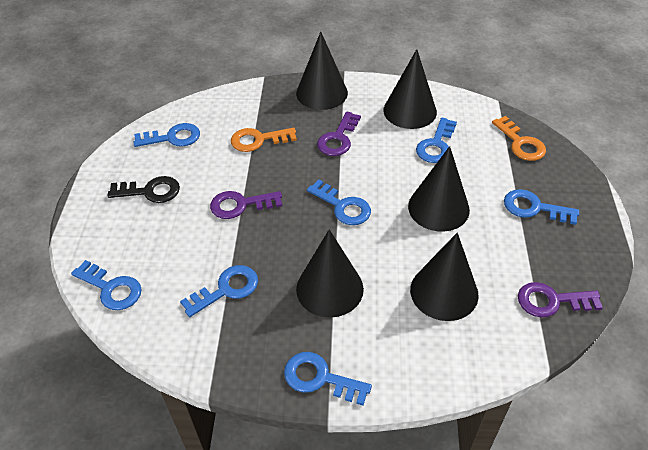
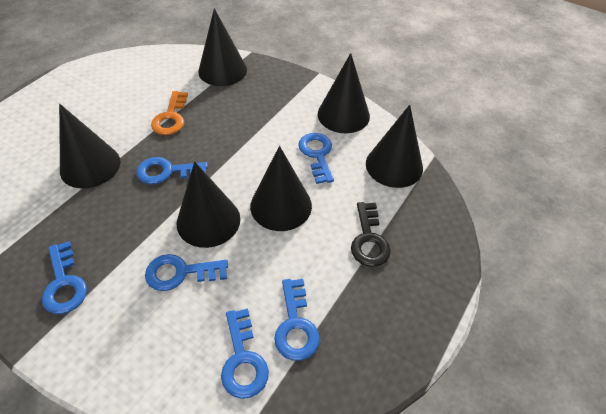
black cone: [296,31,348,110] [296,229,364,318] [383,49,437,129] [408,146,470,232] [410,233,479,321] = 5 -> [59,104,121,188] [177,161,240,248] [198,8,247,86] [250,146,312,231] [318,53,370,133] [366,105,423,188] = 6
blue key: [71,260,141,310] [133,123,200,147] [180,265,258,317] [284,352,372,406] [307,180,371,225] [416,118,457,163] [504,189,579,225] = 7 -> [42,241,87,314] [136,157,208,184] [145,254,228,291] [221,308,269,399] [274,279,320,361] [298,133,334,184] = 6
orange key: [231,128,297,152] [492,116,546,161] = 2 -> [151,91,188,135] = 1
purple key: [210,191,282,219] [317,112,361,156] [518,282,603,317] = 3 -> none = 0

